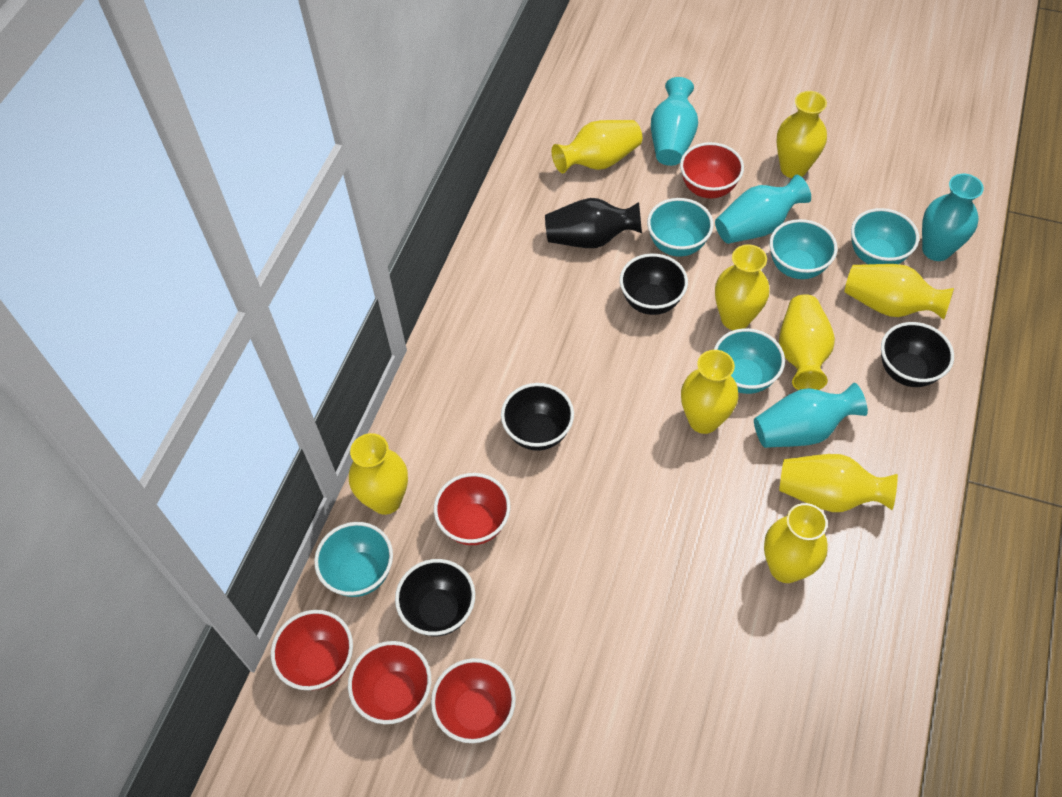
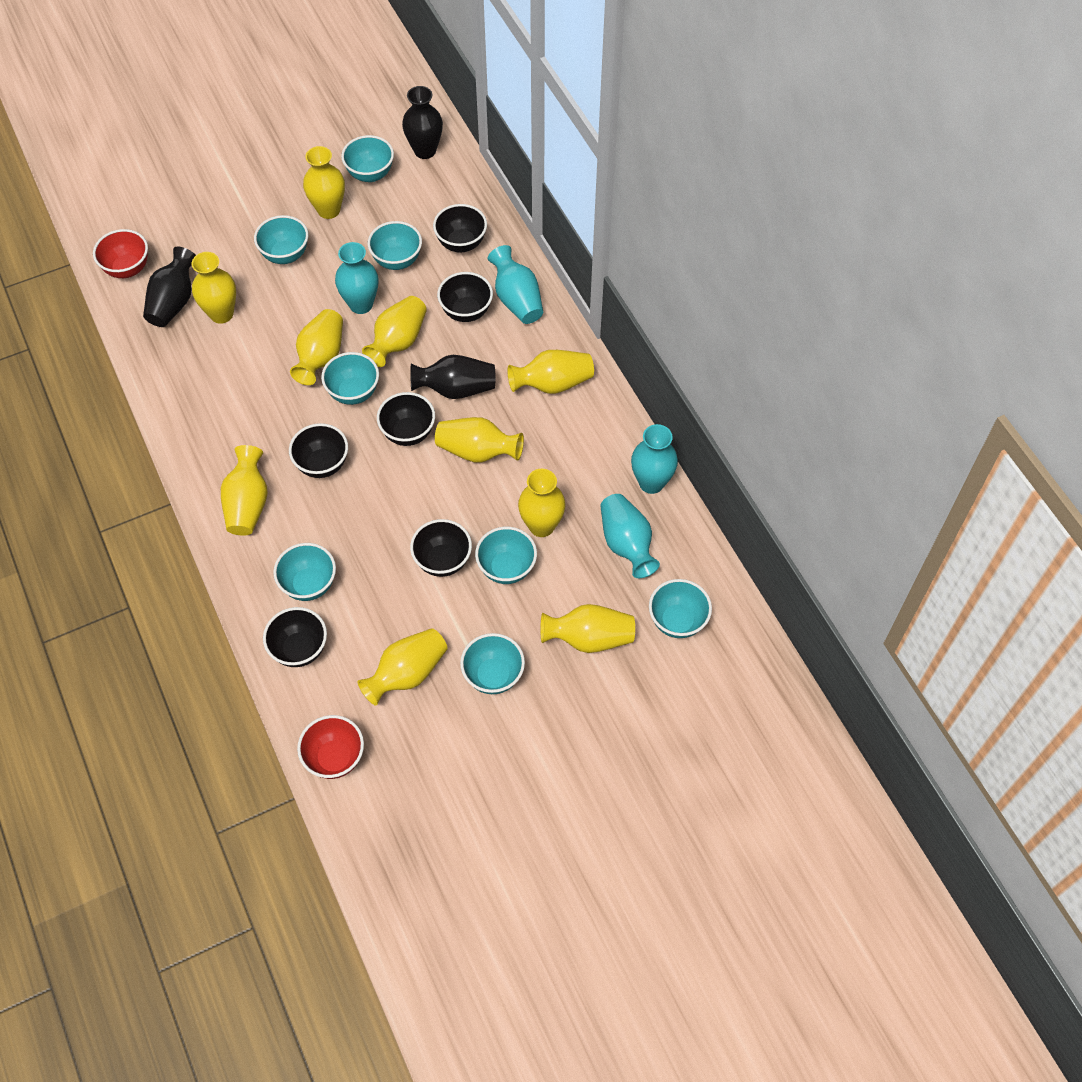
black bowl: [395,559,475,636] [501,383,574,451] [620,253,688,315] [881,322,954,387] = 4 -> [263,607,327,667] [289,423,348,478] [377,392,435,446] [410,519,472,577] [433,204,487,253] [437,272,493,322] = 6
black vase: [545,198,642,248] = 1 -> [143,247,196,327] [402,86,443,159] [410,355,496,399] = 3
red bowl: [271,610,353,690] [348,641,431,724] [431,658,516,743] [434,473,510,545] [680,142,744,199] = 5 -> [93,229,148,278] [297,715,364,779] = 2
turquoise bowl: [314,522,393,597] [647,198,713,257] [714,328,785,394] [770,219,838,279] [851,208,919,264] = 5 -> [254,215,308,264] [273,543,336,601] [321,352,379,405] [341,135,394,182] [368,221,422,270] [460,633,525,694] [475,527,537,584] [649,579,712,638] = 8
yellow vase: [349,433,408,515] [552,120,642,173] [681,350,738,434] [715,245,769,330] [764,503,828,583] [777,91,827,178] [779,294,835,390] [779,454,898,512] [845,264,954,320] = 9 -> [192,252,236,324] [221,445,268,536] [290,309,343,385] [303,146,345,219] [358,628,448,706] [362,296,427,367] [435,417,524,463] [507,350,594,394] [518,469,566,537] [540,604,635,653] = 10

